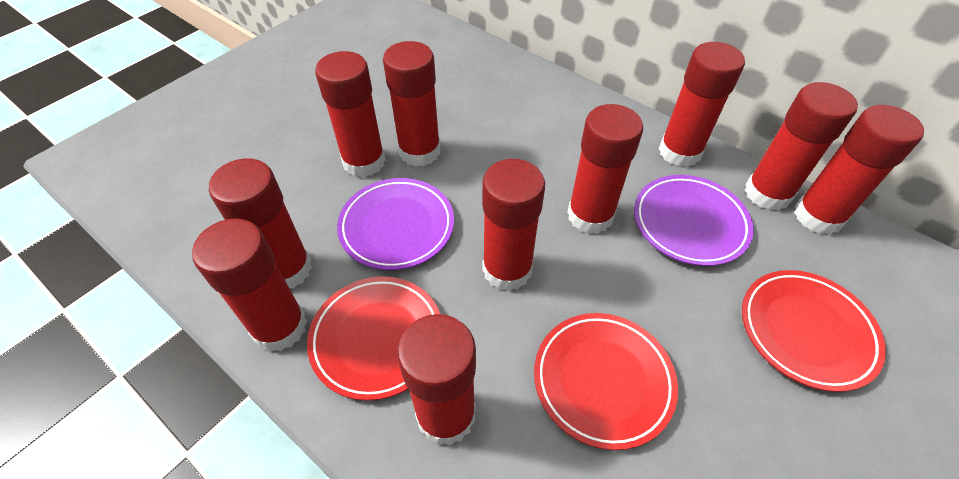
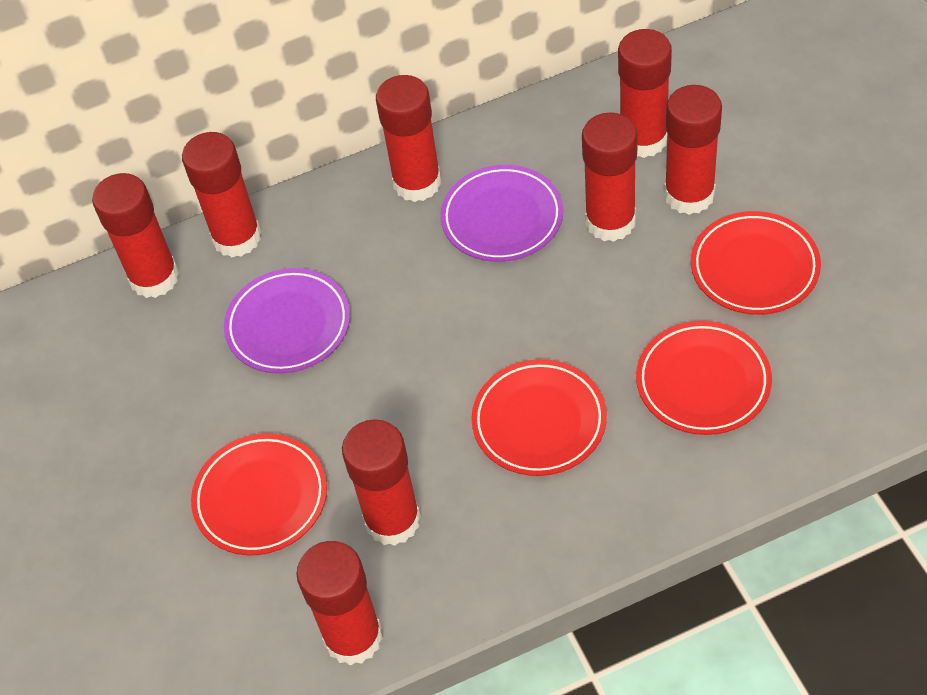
red glue stick: [192,218,307,352] [209,158,312,288] [315,51,385,177] [383,41,440,167] [397,314,476,446] [482,159,545,291] [567,104,643,234] [659,42,745,167] [744,82,858,211] [794,105,924,235] = 10 -> [92,173,179,298] [182,132,261,257] [296,541,383,666] [342,419,421,546] [376,75,441,202] [582,112,638,242] [618,29,672,158] [664,85,722,215] = 8
red plate: [307,276,440,401] [534,313,678,450] [742,270,886,392] = 3 -> [191,433,327,556] [471,359,607,476] [636,321,772,435] [691,211,821,315] = 4

